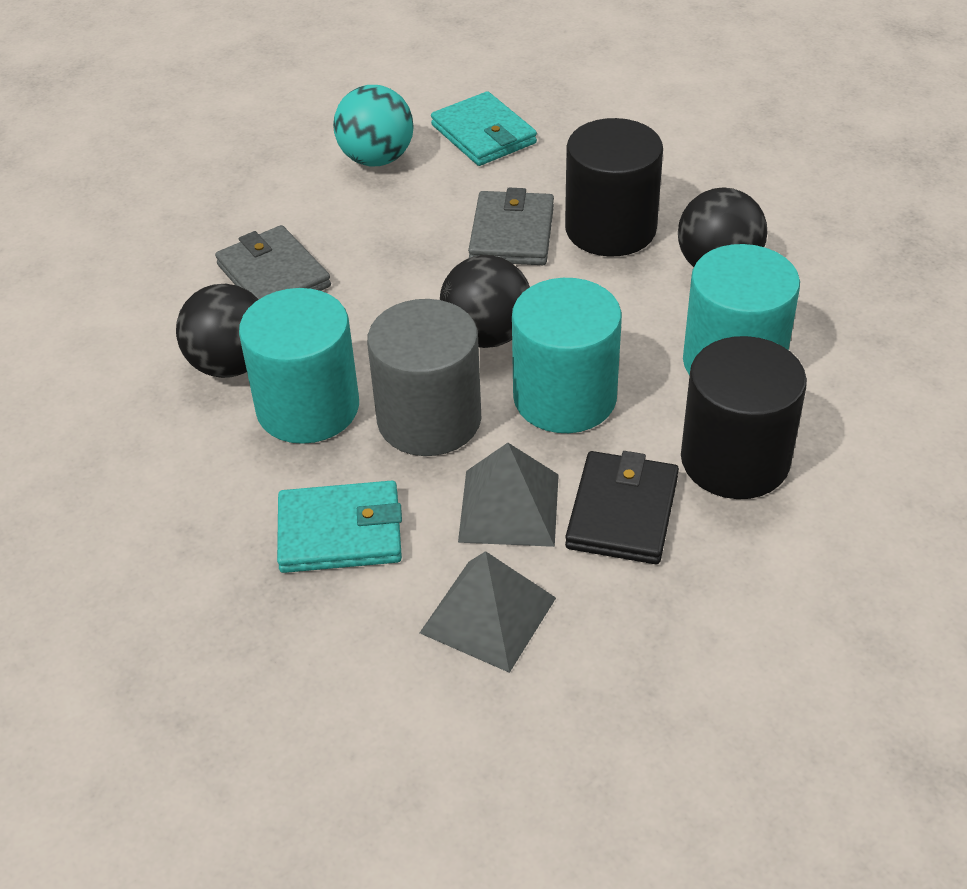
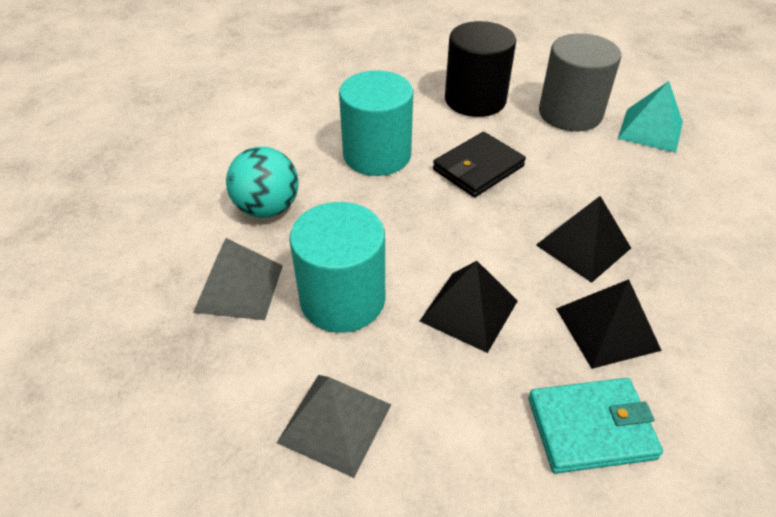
black ball: [176,284,259,378] [440,255,530,348] [678,187,767,267] = 3 -> none = 0
black cylinder: [565,118,663,257] [681,336,807,499] = 2 -> [445,21,516,117] = 1
black pyramid: none = 0 -> [420,261,518,353] [536,196,631,283] [556,279,662,369] = 3
grey wallet: [215,225,331,299] [468,188,554,265] = 2 -> none = 0
turquoise cylinder: [239,288,359,444] [512,278,622,433] [683,244,800,376] = 3 -> [290,202,385,333] [339,70,413,176] = 2
turquoise pyramid: none = 0 -> [618,81,683,153] = 1
turquoise wallet: [277,481,402,573] [431,91,537,166] = 2 -> [528,378,663,474] = 1

